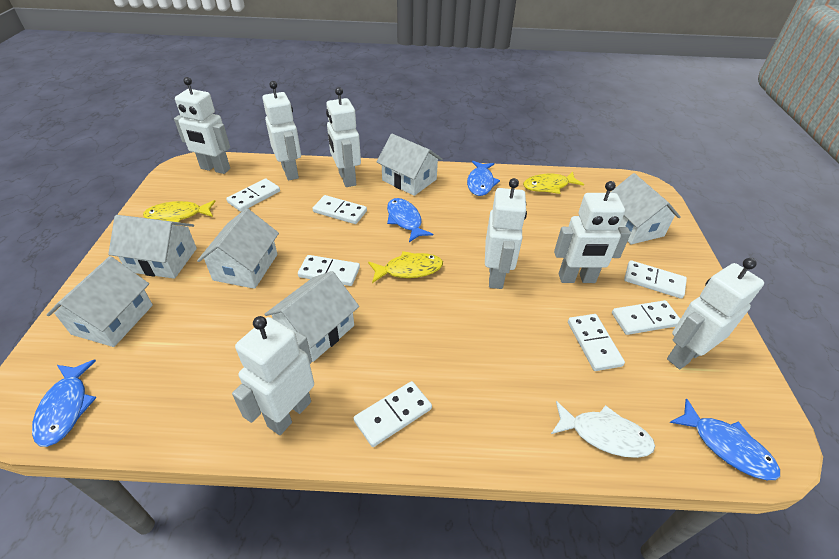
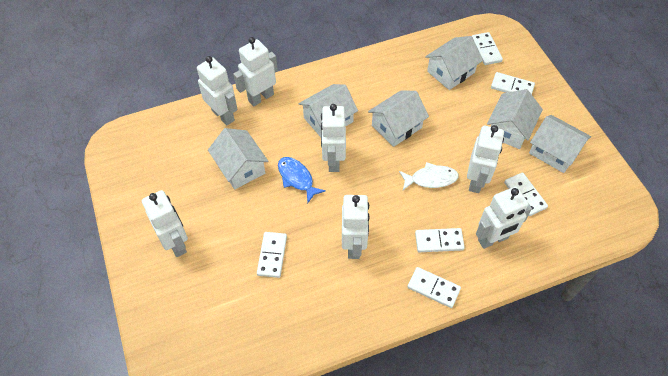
blue fish: [32,360,96,447] [387,198,433,242] [467,161,500,196] [670,398,780,480] = 4 -> [278,157,325,203] = 1
white domino: [226,178,280,212] [298,255,360,286] [313,195,367,224] [354,381,432,447] [568,314,625,371] [612,300,680,335] [624,260,687,299] = 7 -> [257,232,287,278] [407,267,461,308] [415,228,465,252] [472,32,503,65] [491,72,535,94] [504,172,548,216] = 6
yellow fish: [143,200,216,222] [368,251,443,283] [523,172,584,194] = 3 -> none = 0

